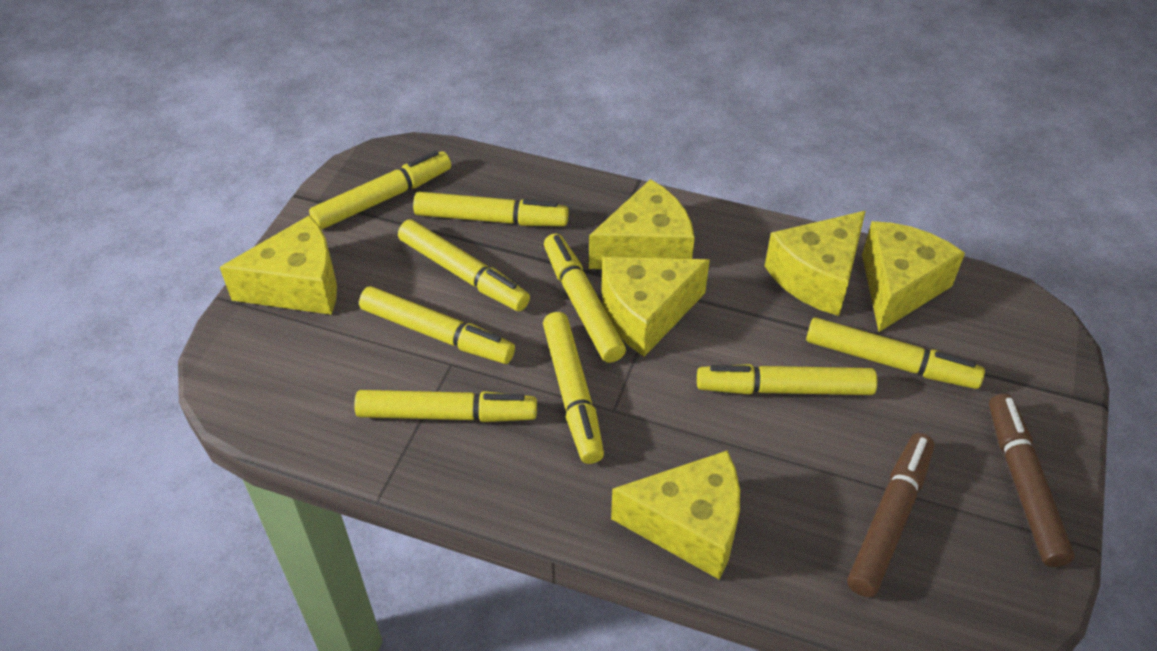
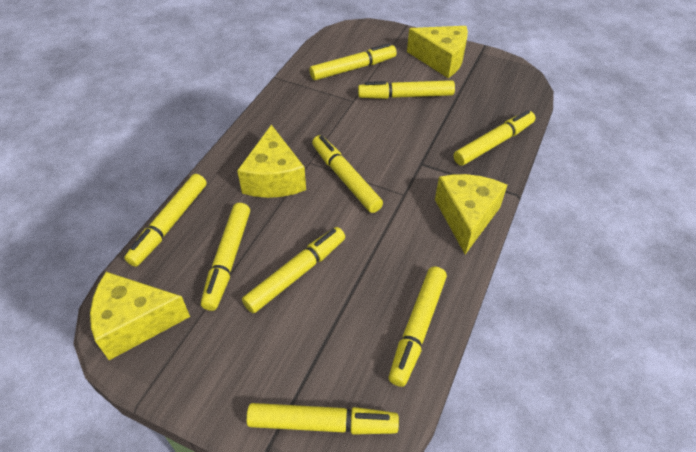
brown marker: [847,433,934,597] [989,394,1075,567] = 2 -> none = 0
yellow cheese: [219,215,337,315] [589,179,695,269] [602,257,710,357] [611,450,740,580] [765,211,865,316] [862,221,965,332] = 6 -> [90,272,190,360] [237,125,306,198] [407,26,468,78] [435,174,507,254] = 4

